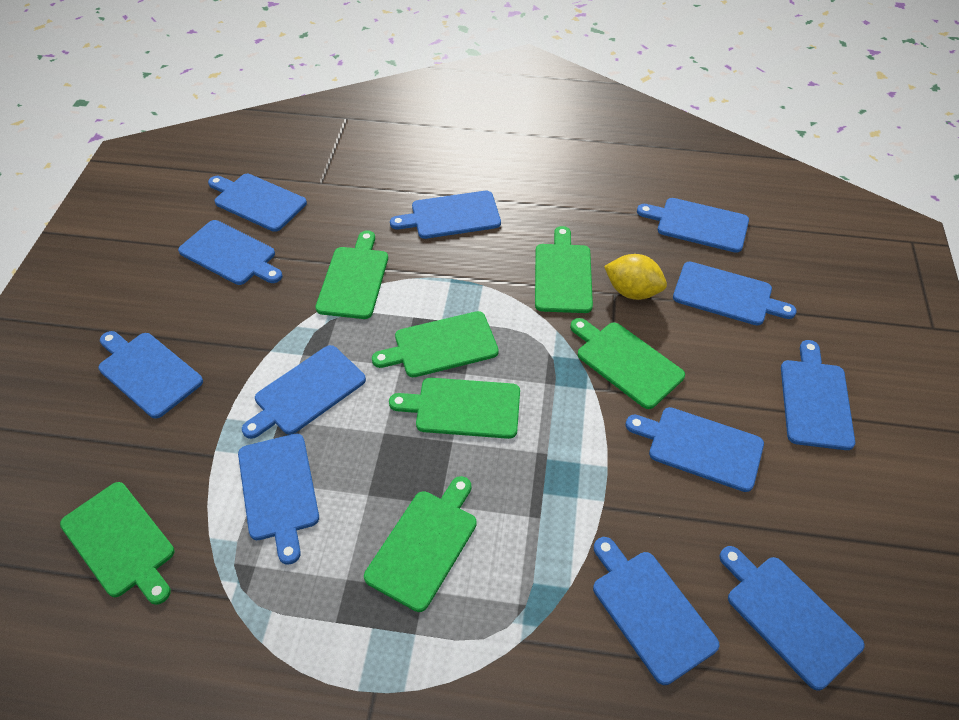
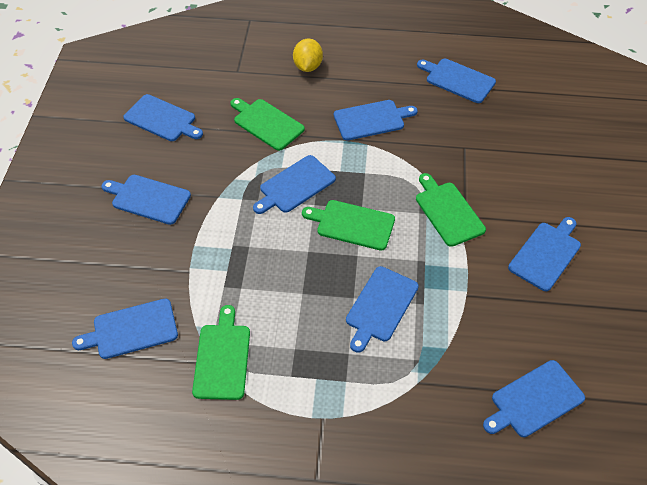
blue cutting board: [98,331,203,419] [178,220,283,285] [208,174,307,232] [238,433,319,565] [242,345,366,439] [390,191,501,239] [593,537,719,685] [625,407,764,492] [637,198,749,253] [673,261,797,326] [719,546,865,691] [781,340,855,450] = 12 -> [72,299,178,359] [101,175,191,225] [123,94,203,141] [253,155,336,214] [334,100,418,141] [346,266,419,353] [417,59,496,103] [483,360,585,437] [508,217,581,291] = 9
green cutting board: [60,482,174,605] [315,231,388,319] [364,476,477,612] [372,311,499,377] [389,378,520,439] [535,226,593,313] [570,318,685,409] = 7 -> [192,305,250,400] [230,98,305,151] [302,200,395,251] [416,173,486,247] = 4

